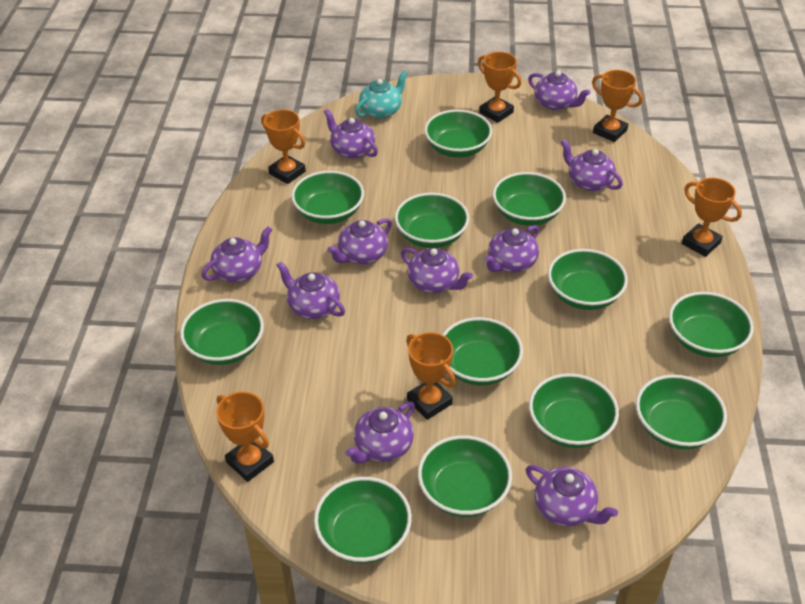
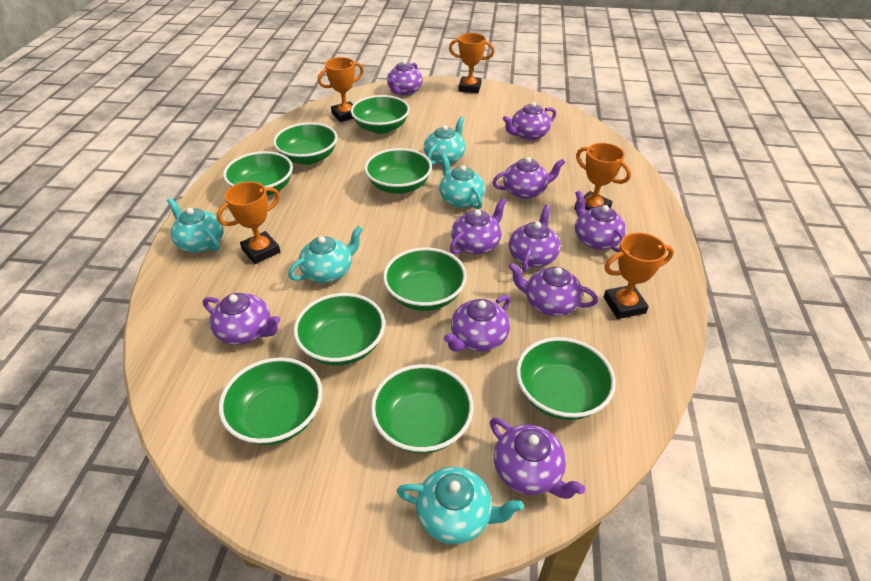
green bowl: [180,299,264,365] [291,171,364,224] [314,477,412,563] [395,193,469,248] [418,435,512,517] [424,109,492,157] [442,317,523,386] [493,172,566,226] [529,373,619,448] [548,249,628,310] [636,375,727,449] [669,292,754,357] = 12 -> [219,357,322,445] [223,151,293,196] [273,122,338,165] [293,293,385,366] [350,95,410,134] [364,148,432,194] [371,364,474,454] [383,247,467,311] [516,337,616,420] = 9
orange trophy: [216,391,274,482] [261,109,306,184] [406,332,456,420] [478,52,521,123] [592,70,643,142] [682,178,742,257] = 6 -> [216,182,280,264] [318,57,364,122] [449,33,495,93] [575,143,631,210] [604,232,674,319] = 5
turquoise teapot: [355,71,408,119] = 1 -> [167,198,224,253] [288,226,363,283] [397,467,523,544] [424,117,466,165] [439,154,485,209] = 5

